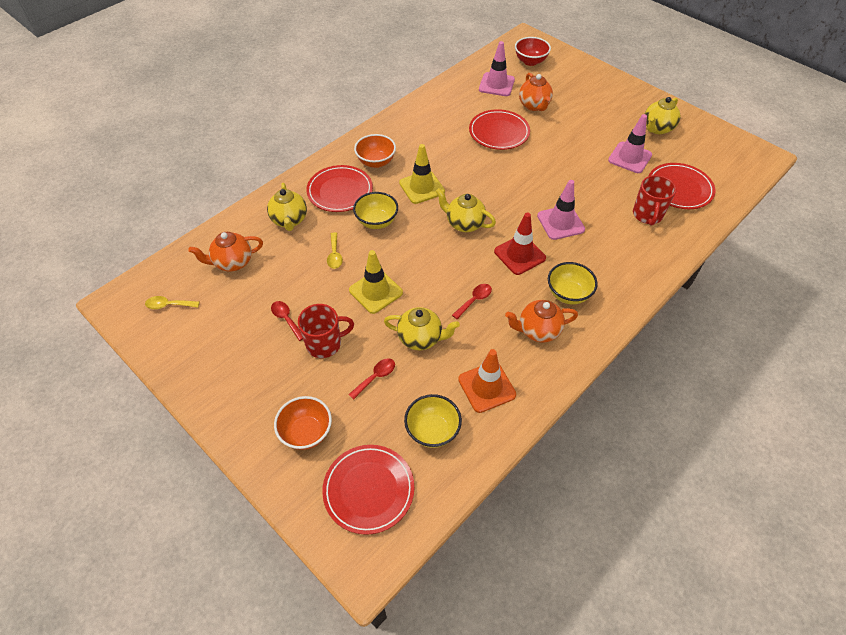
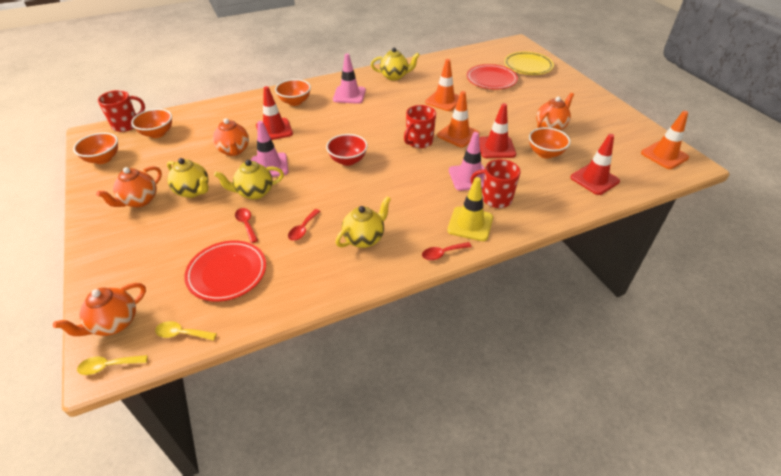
orange bowl: [274,396,332,450] [354,134,396,168] = 2 -> [73,132,118,164] [131,109,172,138] [275,79,311,106] [529,127,571,159] = 4
orange teapot: [188,232,263,271] [505,300,578,342] [519,73,553,111] = 3 -> [53,283,146,336] [96,166,162,207] [213,118,249,156] [536,93,574,130] = 4
orange traffic cone: [458,349,516,413] = 1 -> [425,59,459,111] [437,91,480,147] [641,111,689,169] = 3
red mug: [298,304,354,358] [633,175,676,226] = 2 -> [98,90,145,132] [404,105,436,148] [471,159,520,208] = 3
red plate: [306,165,373,212] [322,445,414,535] [469,109,530,150] [649,163,715,209] = 4 -> [184,240,266,302] [467,64,518,90] = 2
red traffic cone: [494,213,546,275] = 1 -> [256,86,293,140] [479,103,516,158] [570,134,620,195] = 3
yellow bowl: [353,192,398,229] [404,394,462,448] [548,262,598,304] = 3 -> none = 0
yellow plate: none = 0 -> [504,52,554,75] = 1
yellow traffic cone: [349,250,403,314] [399,144,445,204] = 2 -> [447,177,493,241] = 1

